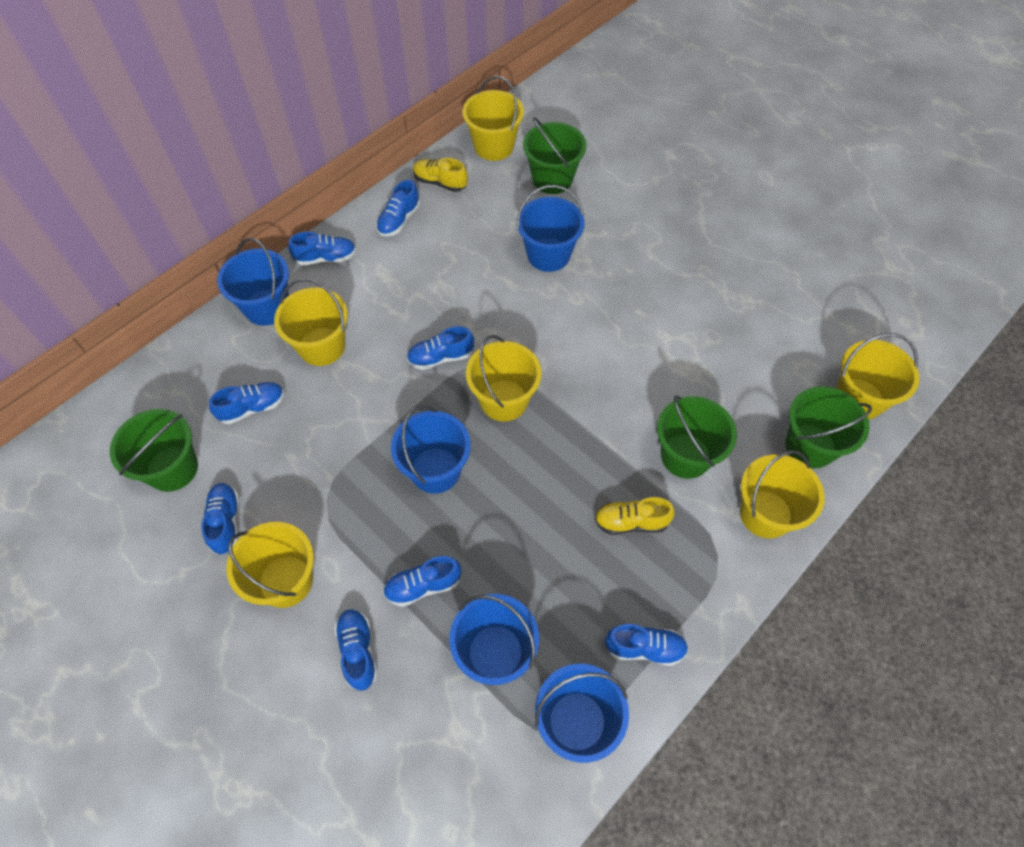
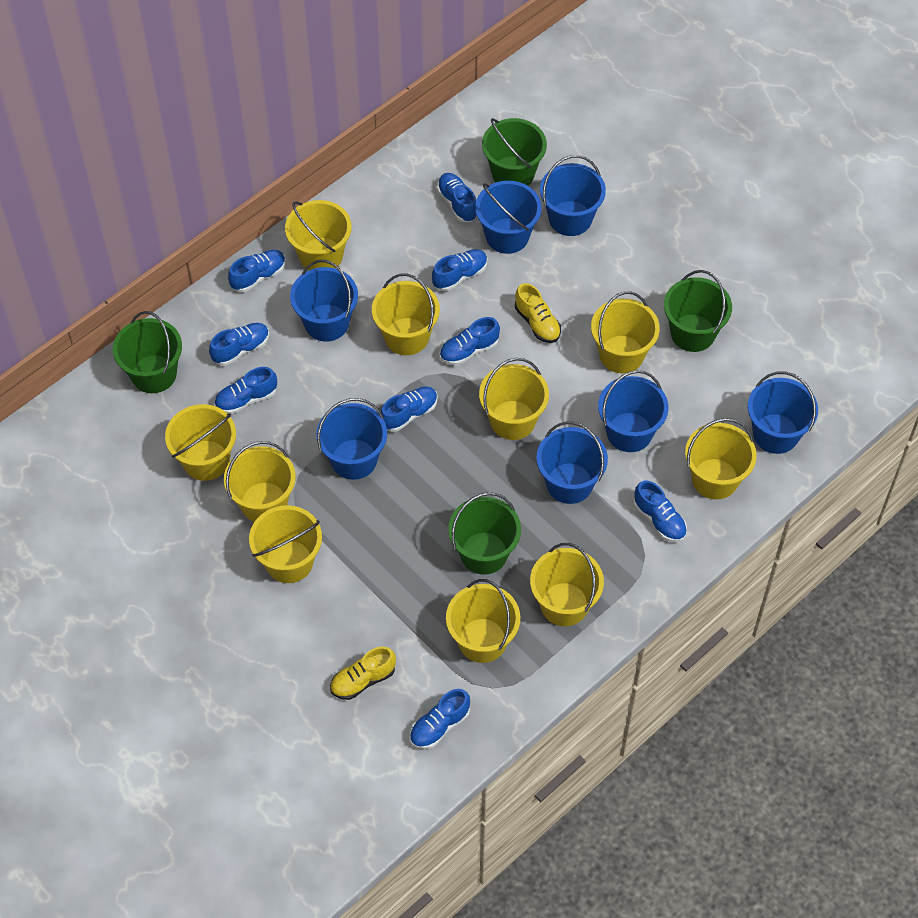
blue bucket: [217,238,289,326] [391,405,471,493] [449,594,539,685] [517,185,585,272] [535,664,629,763] = 5 -> [290,260,358,342] [316,398,387,480] [475,181,542,254] [536,421,608,504] [540,155,606,236] [598,370,668,452] [748,371,818,454] = 7
blue shoe: [201,483,239,555] [209,382,284,424] [288,231,356,265] [334,609,377,691] [376,180,420,237] [383,556,461,607] [407,326,474,370] [605,624,688,666] = 8 -> [209,323,269,365] [214,367,277,414] [228,250,286,292] [381,386,438,432] [410,689,470,749] [432,249,488,291] [437,173,477,222] [440,317,500,365] [634,481,687,542] = 9
yellow bucket: [226,522,314,608] [274,278,348,366] [462,76,524,161] [466,335,542,422] [740,450,825,538] [836,333,919,420] = 6 -> [165,404,236,481] [224,441,296,522] [249,505,322,583] [285,200,352,270] [372,273,440,355] [446,579,520,663] [479,358,549,440] [530,543,604,626] [591,291,660,373] [685,418,757,500] = 10

